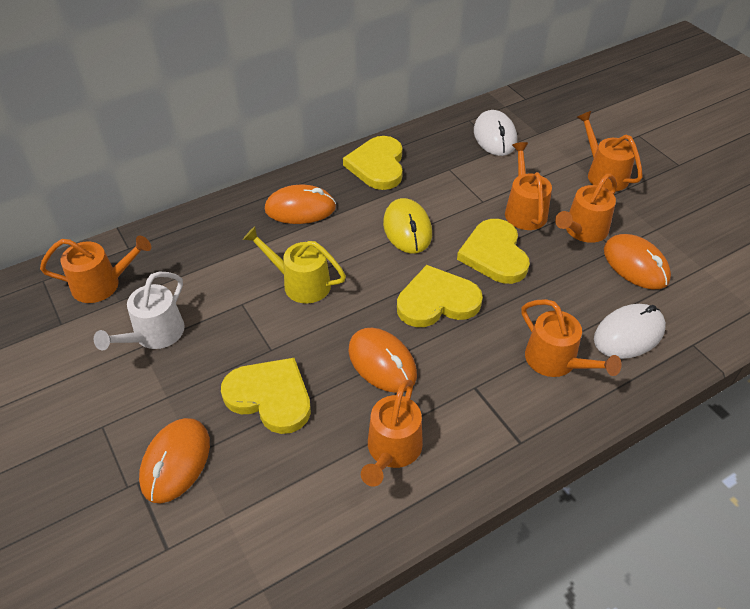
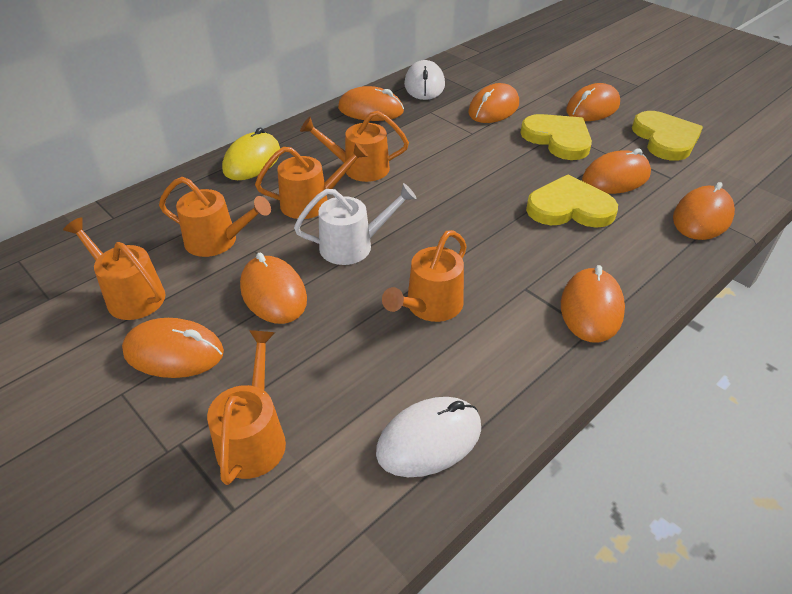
orange mouse: [139,418,210,503] [265,185,336,224] [348,328,417,393] [604,234,671,289] = 4 -> [122,318,224,378] [240,253,307,324] [338,86,404,121] [468,83,519,123] [561,265,625,343] [566,83,620,121] [582,149,651,194] [673,182,735,240] = 8
yellow heart: [221,358,311,434] [343,136,403,190] [397,265,483,327] [457,219,530,284] = 4 -> [520,114,592,160] [526,175,618,228] [632,111,703,161] = 3
yellow watering can: [243,226,346,304] = 1 -> none = 0

